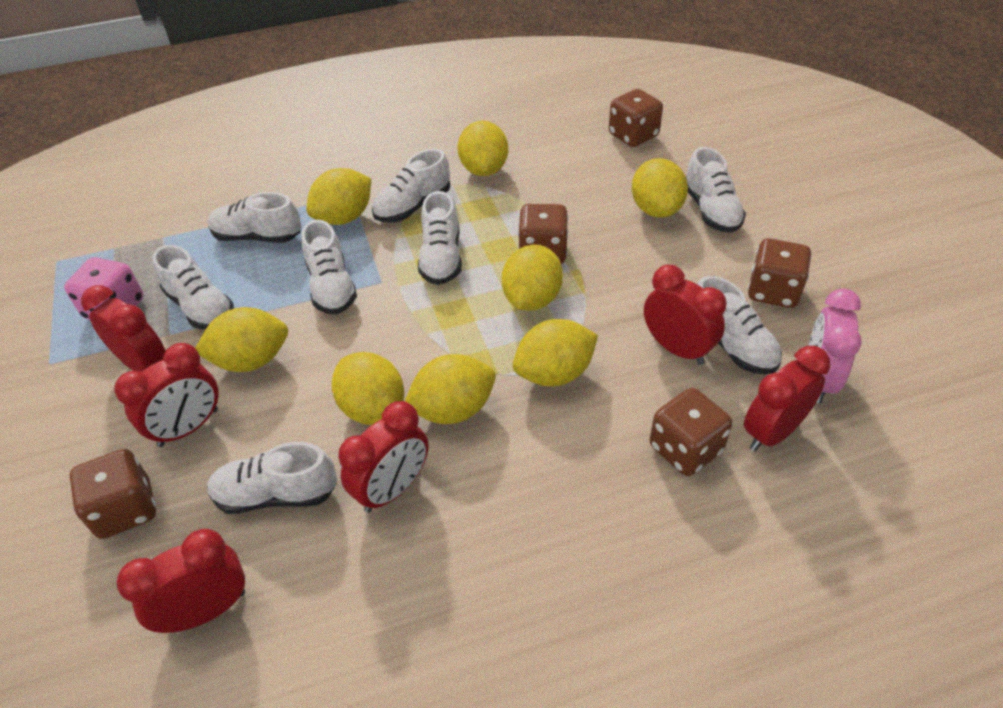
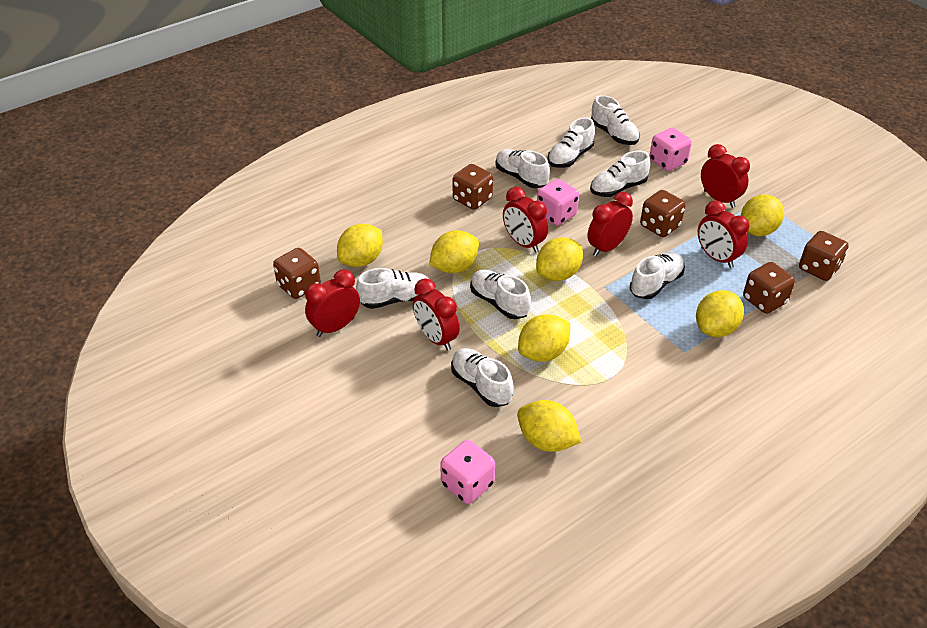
pink clock: [809,289,862,403] = 1 -> none = 0
pink dice: [64,257,144,320] = 1 -> [440,440,495,504] [537,179,579,226] [649,128,692,171] = 3
yellow lemon: [196,307,288,372] [307,168,371,225] [331,352,404,425] [405,354,496,424] [457,121,508,176] [502,245,563,311] [513,319,598,387] [632,158,688,218] = 8 -> [337,224,383,267] [429,230,479,273] [517,400,581,452] [518,314,570,362] [536,237,583,281] [696,290,744,337] [741,194,784,236] = 7

